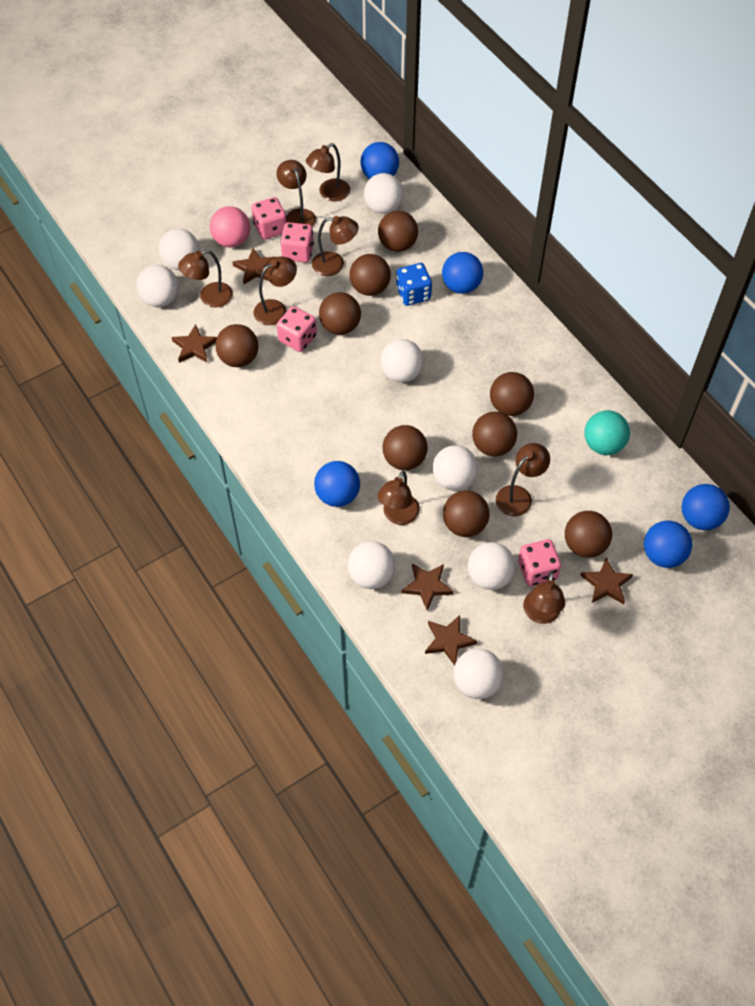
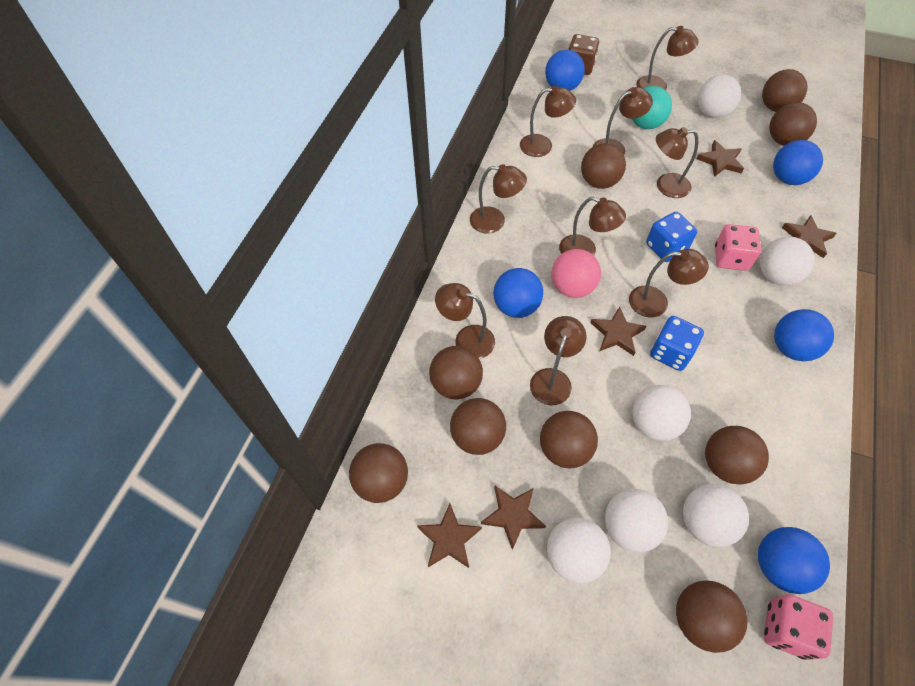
blue dice: [396,263,432,306] = 1 -> [646,212,697,262] [650,316,704,371] = 2
brown dice: none = 0 -> [568,34,599,75] = 1
brown lamp: [178,250,233,308] [253,256,297,325] [276,160,316,228] [306,143,350,201] [312,216,359,276] [377,471,420,525] [496,443,550,516] [523,571,565,624] = 8 -> [435,283,495,359] [470,164,527,233] [520,86,576,157] [530,316,587,406] [559,197,626,255] [593,87,653,155] [629,249,709,318] [636,26,699,90] [656,127,699,198] = 9
pink dice: [251,197,287,240] [277,306,317,352] [280,222,314,262] [518,539,561,586] = 4 -> [715,224,761,271] [764,594,833,660] = 2
white ball: [137,265,179,307] [159,229,200,270] [348,541,395,589] [364,173,403,214] [380,339,424,382] [433,445,478,491] [453,649,504,699] [468,542,516,590] = 8 -> [547,518,611,584] [605,489,668,552] [632,385,691,441] [683,484,749,547] [698,75,741,118] [760,236,815,285] = 6

